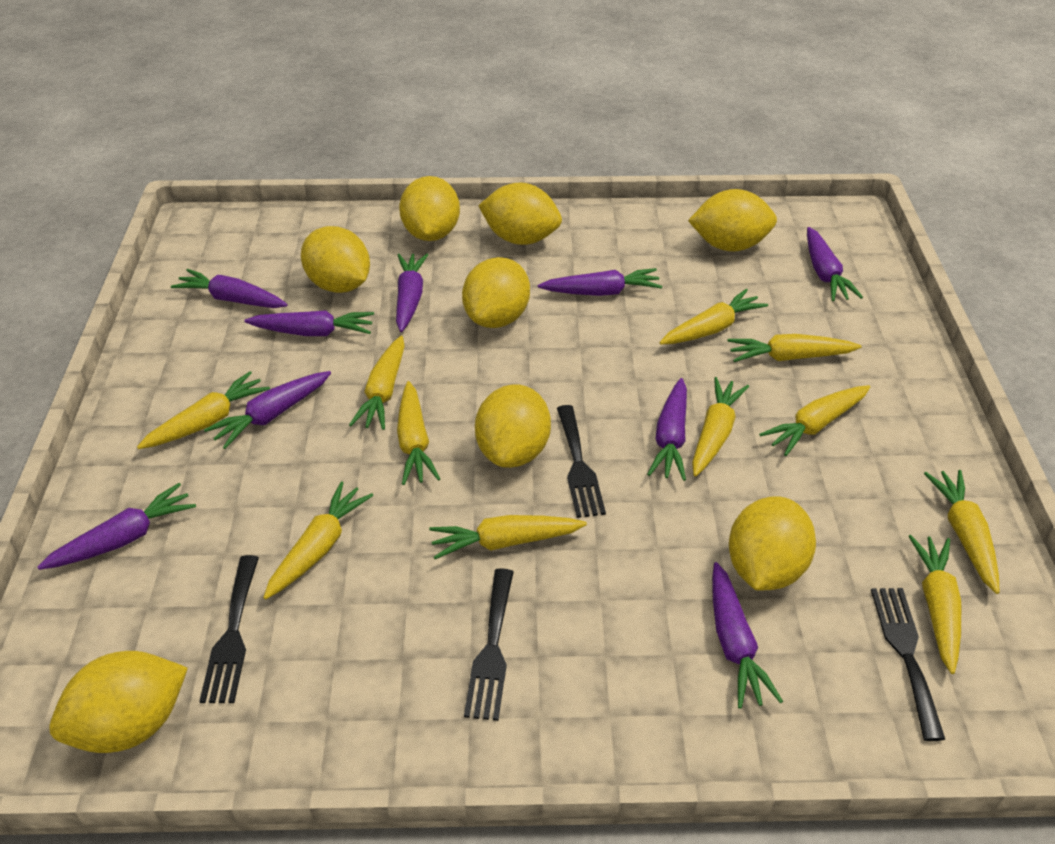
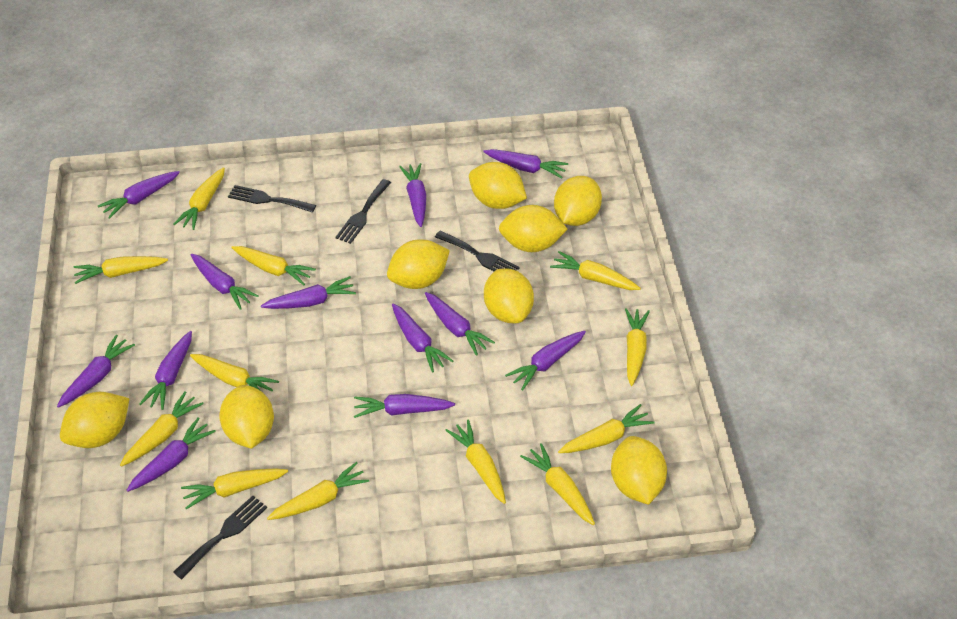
purple carrot: [37,483,196,570] [171,269,288,308] [204,371,331,449] [244,310,374,336] [396,254,428,332] [538,268,662,296] [647,378,687,481] [712,562,783,709] [807,227,863,301] = 9 -> [57,335,135,408] [98,171,180,219] [127,417,216,492] [139,331,192,410] [191,254,259,310] [261,276,356,309] [354,394,455,418] [392,304,453,373] [399,163,426,227] [425,292,495,356] [483,149,568,179] [505,331,586,391] = 12
yellow carrot: [137,371,270,449] [263,482,374,599] [349,336,405,430] [397,381,440,485] [429,515,587,559] [660,289,768,344] [692,377,749,477] [727,334,861,362] [759,385,870,456] [908,535,961,674] [924,470,1000,594] = 11 -> [74,256,168,284] [120,391,204,467] [174,167,225,230] [181,469,288,509] [190,354,279,391] [231,246,316,285] [267,462,369,520] [445,420,506,504] [520,443,595,525] [550,251,641,290] [558,404,654,453] [625,308,650,386] = 12

